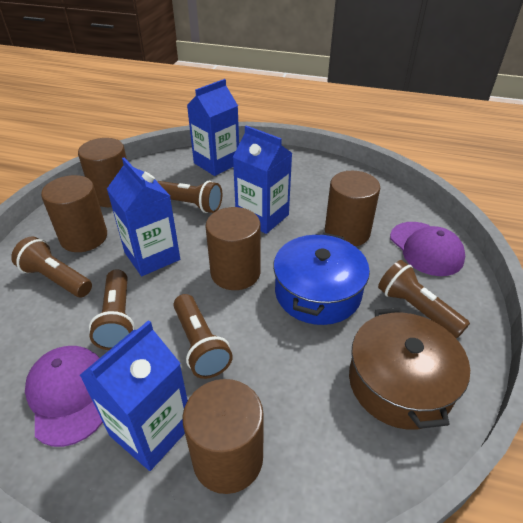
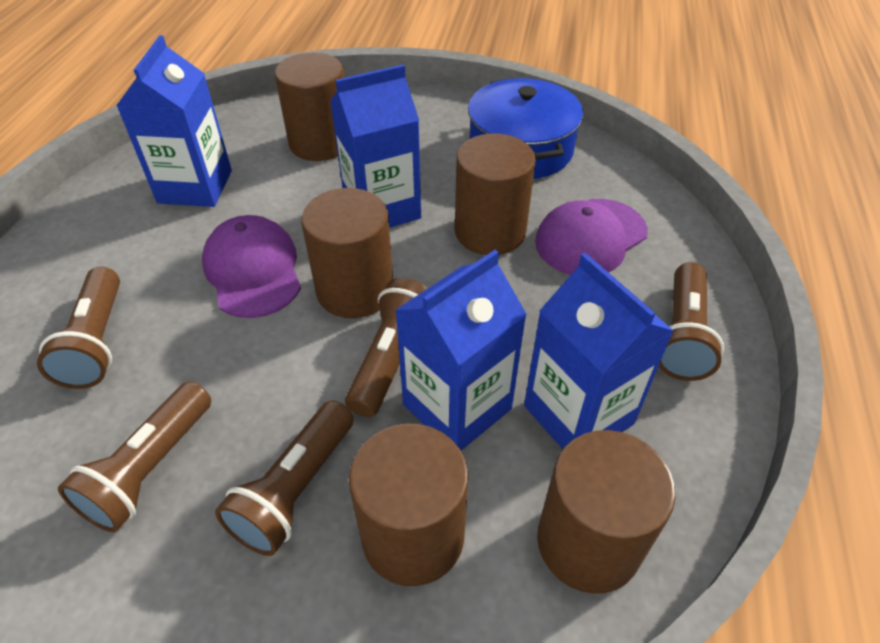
brown pot: [349,308,470,430] = 1 -> none = 0

